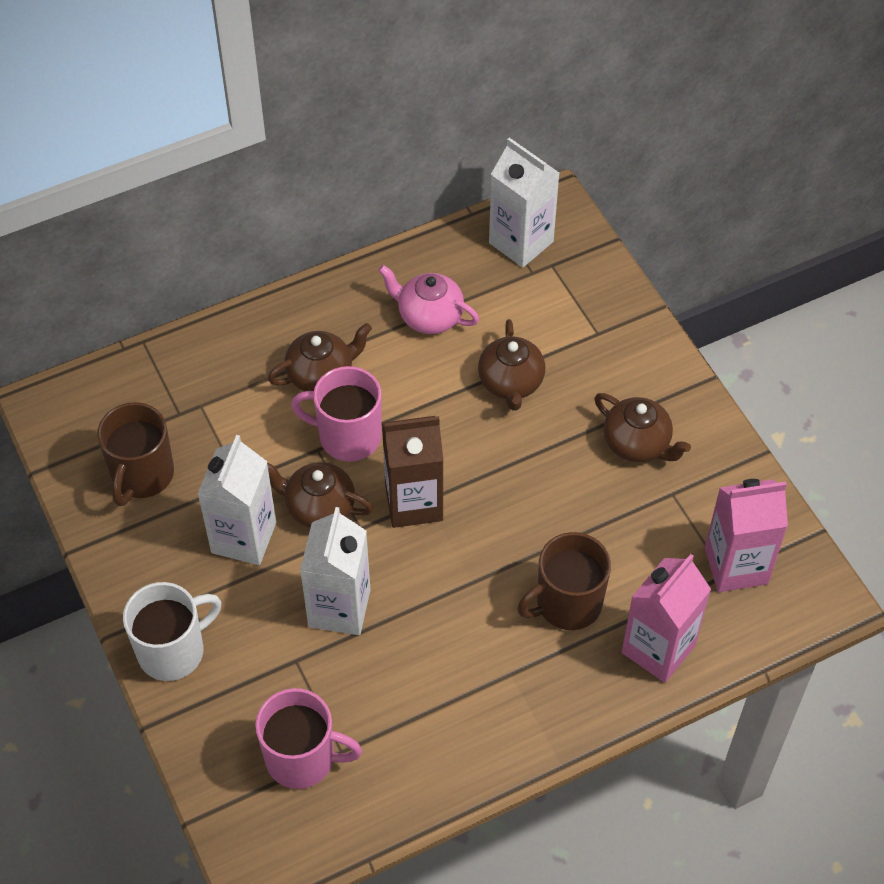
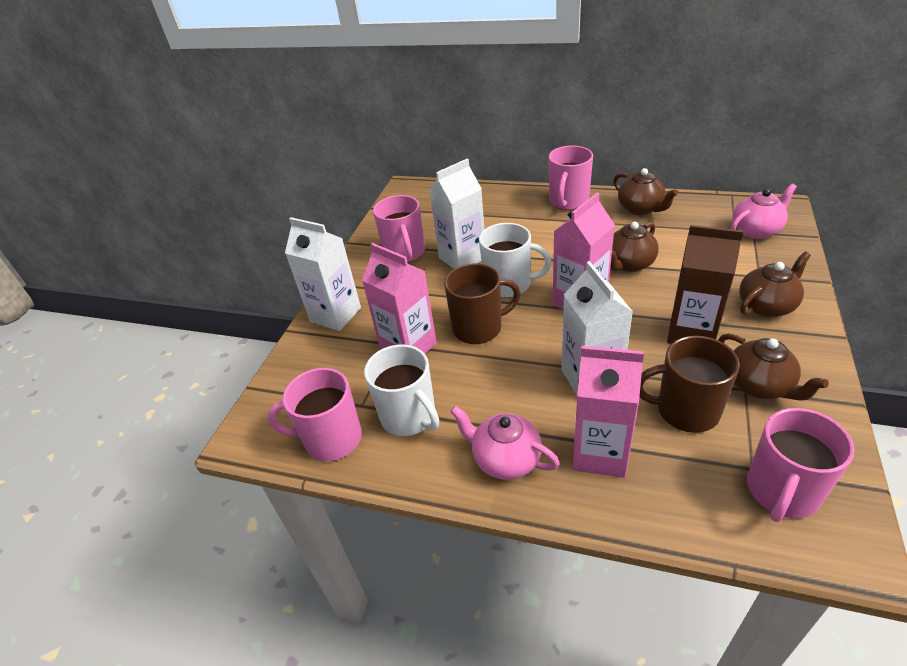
pink carton: [622,554,711,683] [705,479,788,592] = 2 -> [362,243,437,354] [553,193,615,309] [573,346,644,478] = 3
pink mug: [255,688,362,789] [291,366,382,462] = 2 -> [267,368,362,461] [373,195,425,263] [548,145,593,210] [747,408,855,522] = 4
pink teapot: [378,265,479,334] = 1 -> [450,405,560,480] [731,184,797,239] = 2
white mug: [123,582,222,681] = 1 -> [364,344,439,436] [479,223,551,298] = 2

